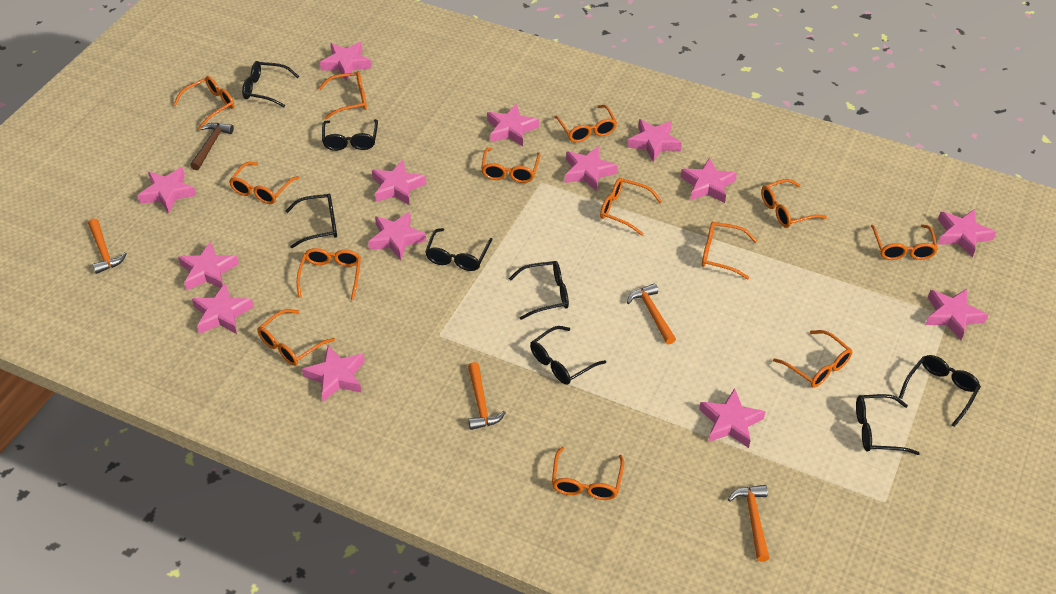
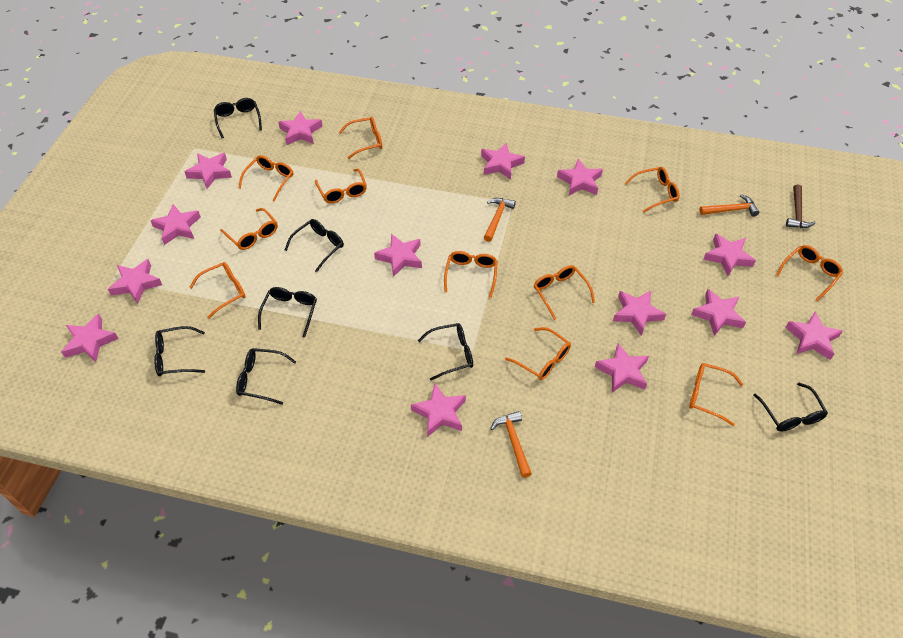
black glasses: [242,61,299,108] [286,194,337,248] [322,119,378,151] [425,228,493,271] [509,261,569,320] [530,326,606,385] [856,394,920,455] [899,355,981,427] = 8 -> [154,326,205,376] [214,98,262,138] [236,348,296,405] [258,287,317,338] [285,219,344,273] [418,323,473,380] [754,383,828,431] = 7
orange glasses: [173,76,235,130] [229,162,299,204] [257,309,335,366] [297,248,361,300] [318,71,367,119] [481,148,540,183] [552,447,624,500] [554,105,617,143] [600,178,662,236] [702,222,757,279] [761,179,827,228] [773,330,853,388] [871,224,938,260] = 13 -> [189,262,246,319] [220,208,278,250] [239,155,293,202] [315,169,367,203] [339,117,382,159] [444,251,498,298] [505,327,571,380] [534,265,595,320] [625,167,680,213] [689,363,743,426] [776,245,843,301] = 11
orange hammer: [88,218,127,274] [468,362,506,430] [627,283,676,344] [728,485,769,562] = 4 -> [484,198,516,242] [491,411,532,478] [699,194,759,217] = 3

